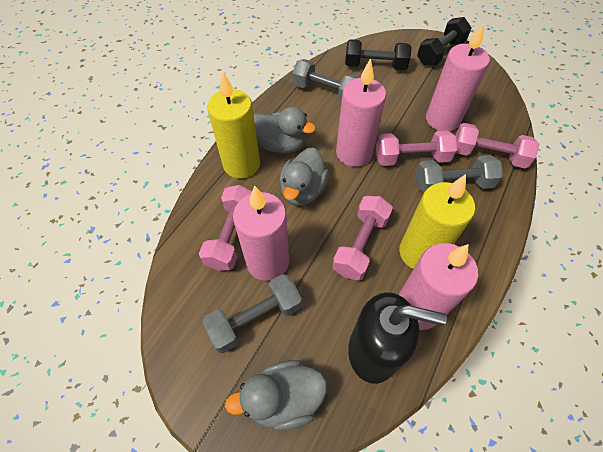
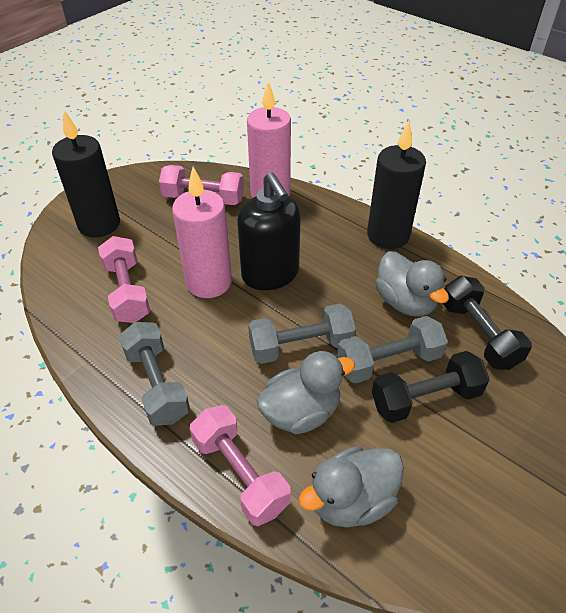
black candle: none = 0 -> [52,110,120,238] [367,121,426,249] = 2
pink candle: [233,185,289,281] [336,58,386,167] [398,243,478,330] [426,22,490,132] = 4 -> [172,167,232,298] [247,81,291,198] = 2
pink dumbbell: [199,185,252,271] [332,196,393,281] [376,130,457,166] [455,123,540,168] = 4 -> [98,236,150,323] [159,165,244,205] [190,405,291,526] = 3
yellow candle: [207,71,260,179] [399,174,475,269] = 2 -> none = 0

